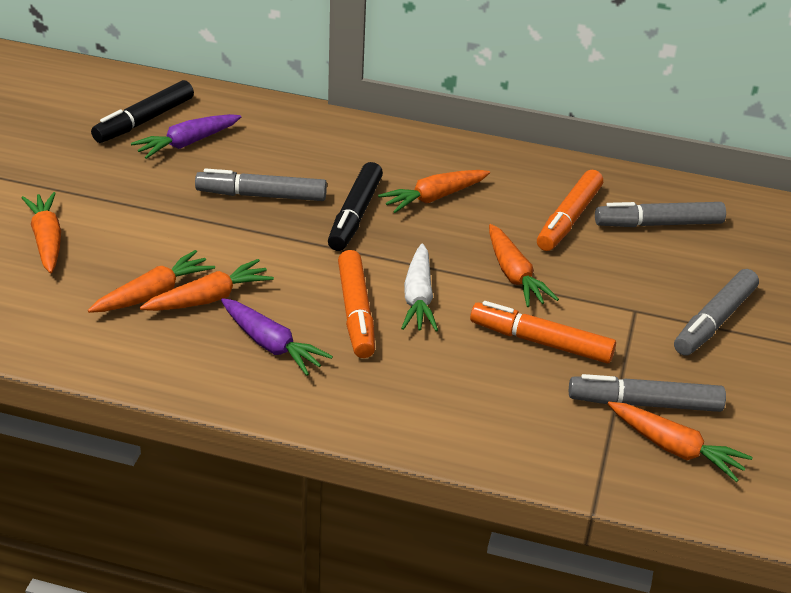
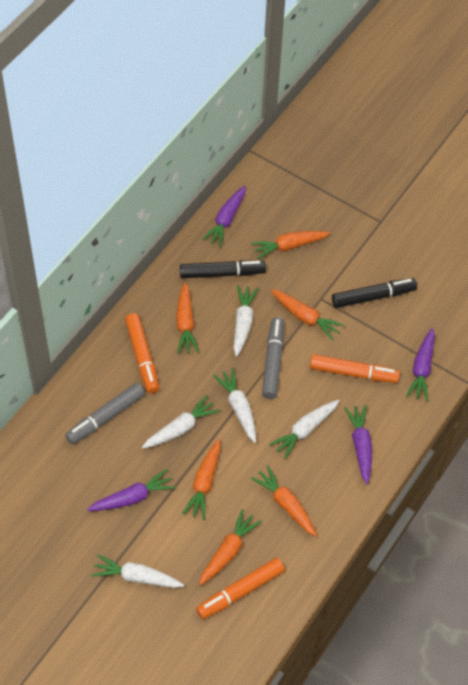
grey marker: [195,168,327,201] [569,374,726,412] [595,202,726,227] [674,269,759,356] = 4 -> [65,383,145,444] [262,317,284,399] = 2
purple carrot: [131,114,241,159] [221,298,333,376] = 2 -> [87,469,176,511] [202,186,246,247] [344,405,372,484] [406,328,435,401] = 4
white carrot: [401,244,438,331] = 1 -> [91,554,184,588] [142,395,220,449] [213,368,256,443] [234,285,258,357] [269,400,339,459] = 5

